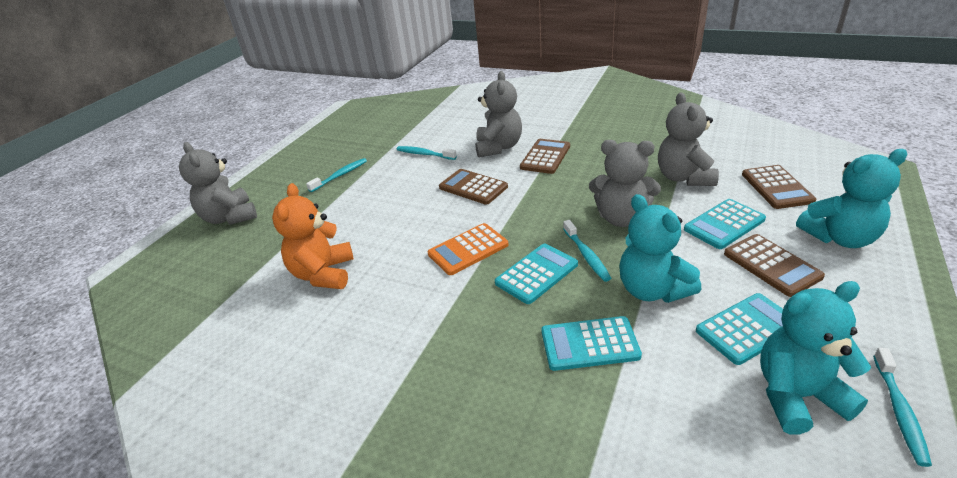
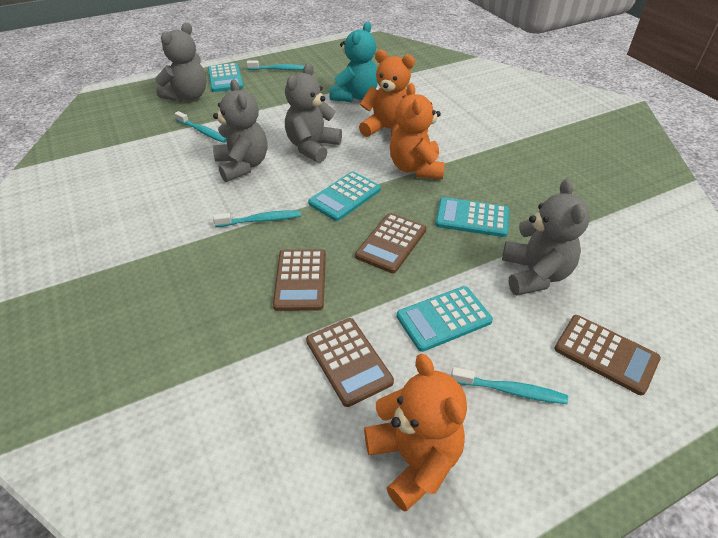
orange calculator: [428,223,509,275] = 1 -> none = 0
orange teddy bear: [272,183,354,289] = 1 -> [359,50,415,138] [364,354,467,512] [390,83,445,179] = 3
turquoise teddy bear: [620,194,701,303] [760,281,872,435] [796,149,907,248] = 3 -> [329,22,378,102] = 1

